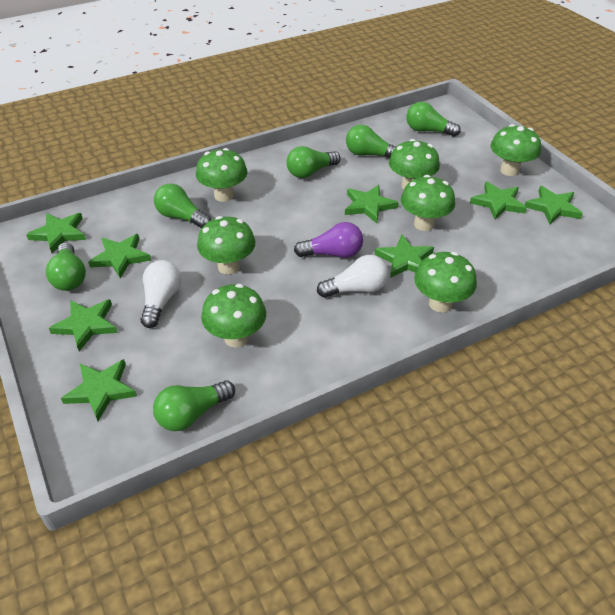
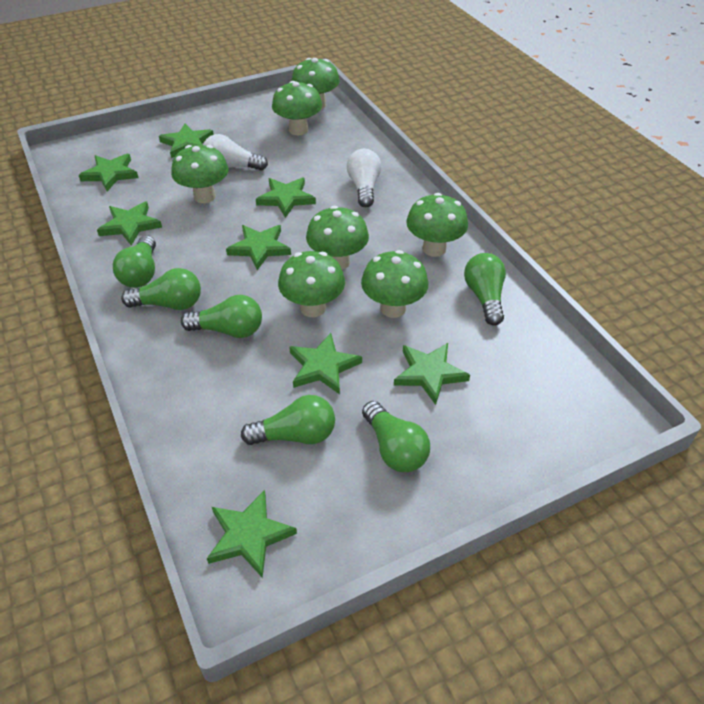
purple light bulb: [294,222,363,258] = 1 -> none = 0

